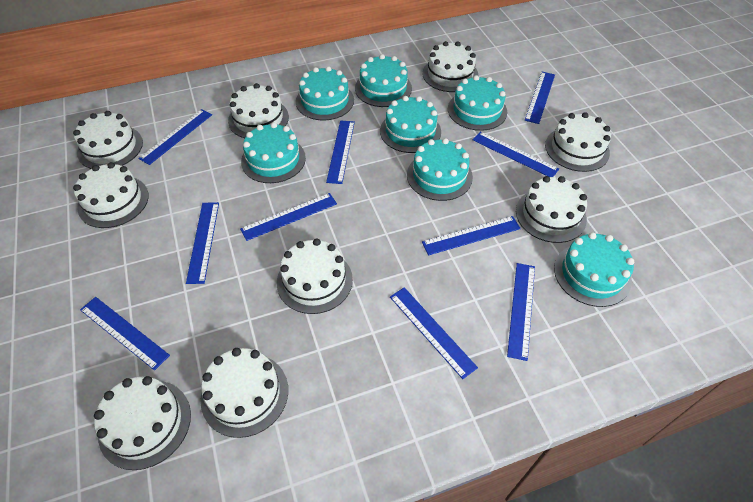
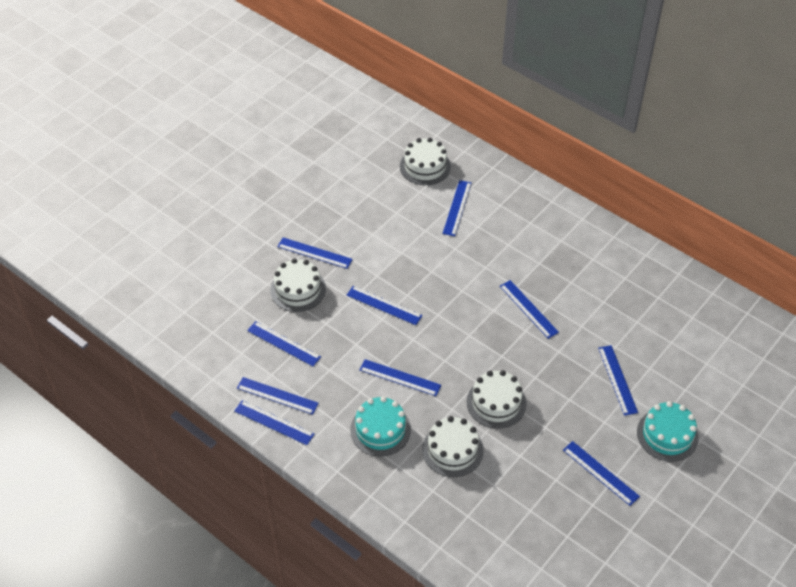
turquoise cake: [241,122,306,183] [296,66,354,120] [355,54,412,107] [380,96,441,153] [407,138,473,201] [448,75,507,131] [554,232,634,307] = 7 -> [350,396,411,456] [637,401,699,462] = 2
white cake: [73,111,143,169] [73,162,149,228] [94,376,191,470] [200,348,288,438] [228,83,289,138] [277,238,353,314] [422,41,479,92] [516,176,587,243] [545,112,611,172] = 9 -> [270,258,326,312] [400,138,451,185] [422,416,484,477] [467,370,527,429] = 4

